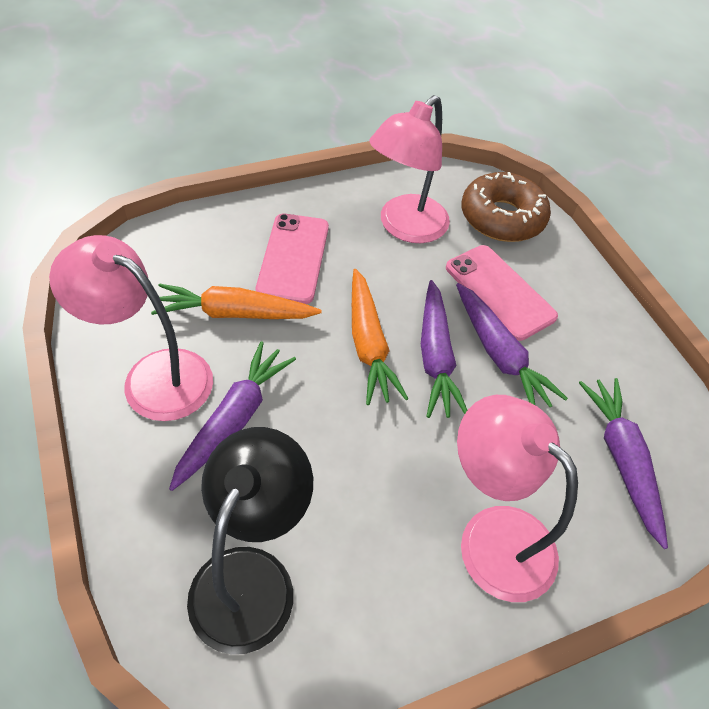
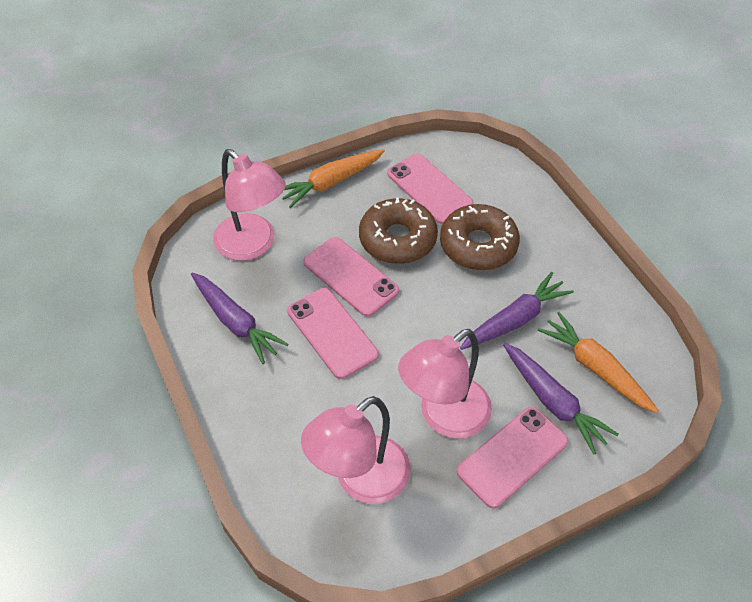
black lamp: [187,427,313,654] = 1 -> none = 0
brown donut: [462,172,551,242] = 1 -> [359,198,438,264] [440,204,520,270] = 2
pink phone: [256,214,329,304] [446,245,558,341] = 2 -> [287,288,379,379] [303,237,399,317] [387,154,474,224] [457,407,568,508] = 4
purple carrot: [169,341,296,491] [421,280,467,418] [456,283,568,407] [579,378,668,549] = 4 -> [191,273,288,364] [460,272,574,350] [503,343,619,455] = 3

